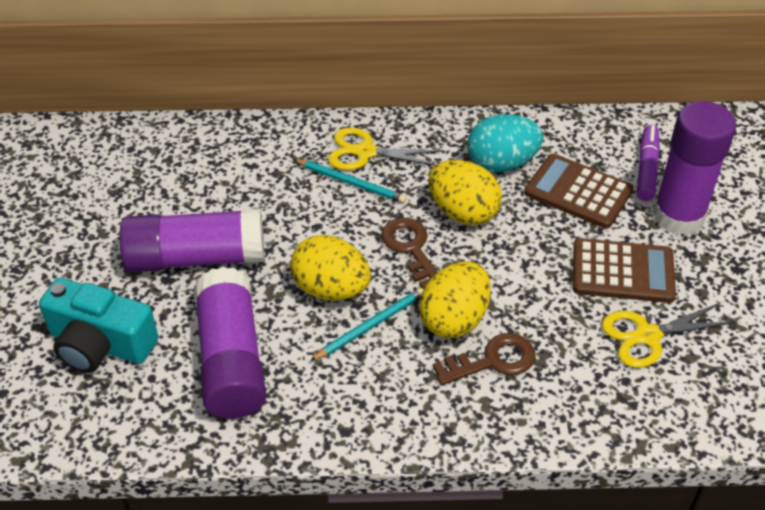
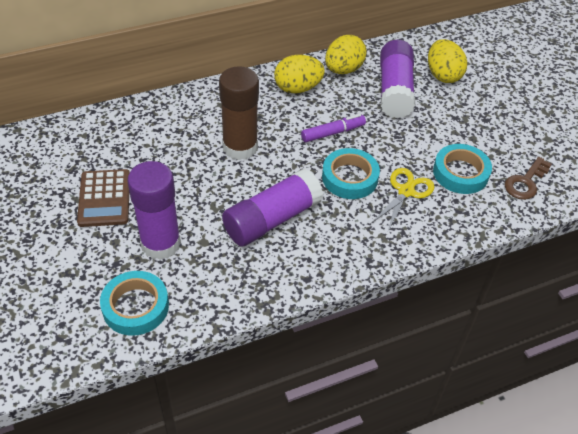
brown calculator: [524,154,634,228] [573,238,676,303] = 2 -> [77,169,130,227] = 1
brown glue stick: none = 0 -> [219,66,259,160] = 1
brown key: [381,218,438,289] [433,333,535,386] = 2 -> [505,157,552,200] = 1
turquoise camera: [39,278,158,373] = 1 -> none = 0
turquoise egg: [467,114,543,172] = 1 -> none = 0
turquoise pencil: [293,159,407,203] [310,288,424,361] = 2 -> none = 0
turquoise tape: none = 0 -> [100,271,169,336] [322,148,380,199] [433,144,492,194] = 3
yellow scissors: [328,127,444,170] [602,302,735,368] = 2 -> [371,168,435,233] = 1

